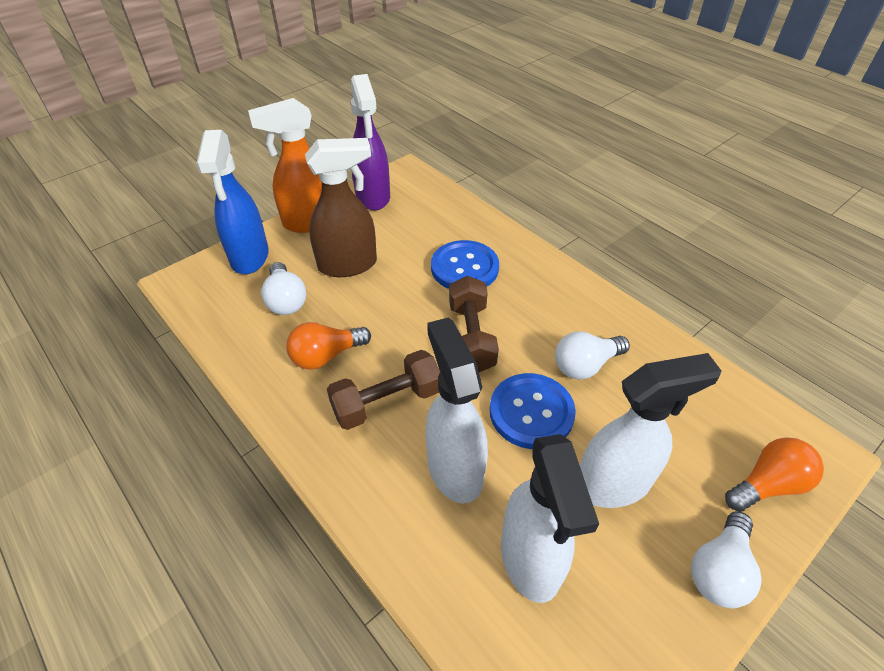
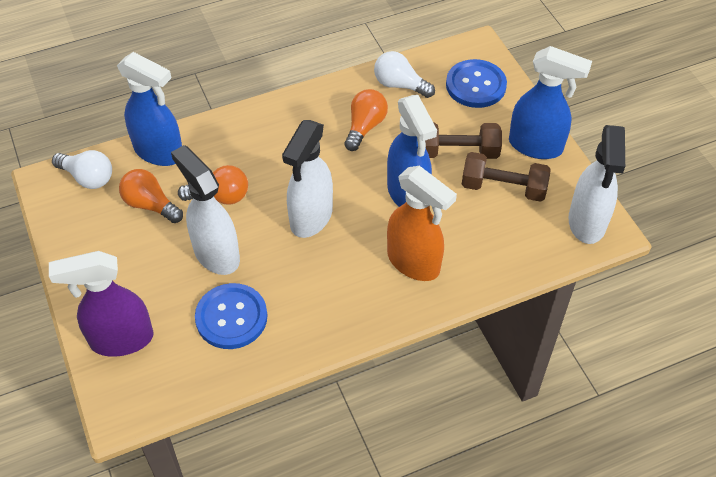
blue spray bottle: [196,130,269,274] = 1 -> [117,52,182,166] [387,95,437,207] [509,46,592,159] = 3
brown spray bottle: [305,138,377,277] = 1 -> none = 0
orange light bulb: [286,322,371,370] [725,437,824,512] = 2 -> [119,169,183,223] [178,165,248,205] [344,89,388,151] = 3
white light bulb: [261,262,307,315] [555,331,630,380] [691,511,762,608] = 3 -> [52,150,112,189] [374,51,435,98] = 2

